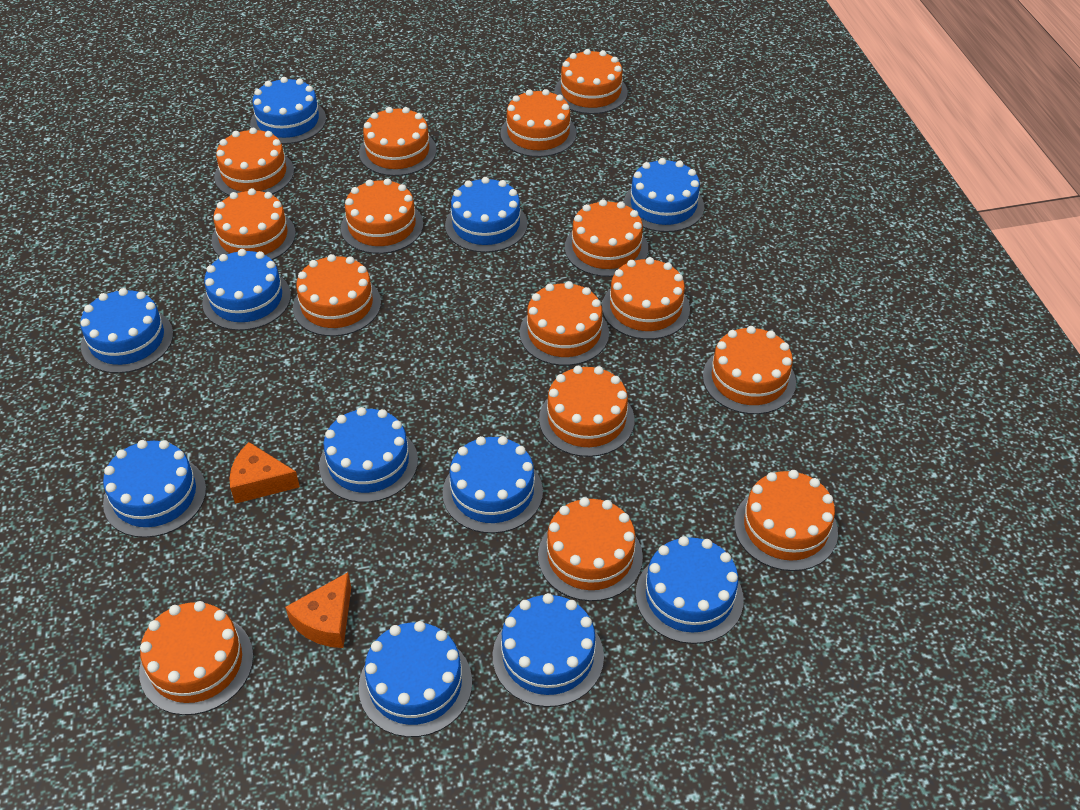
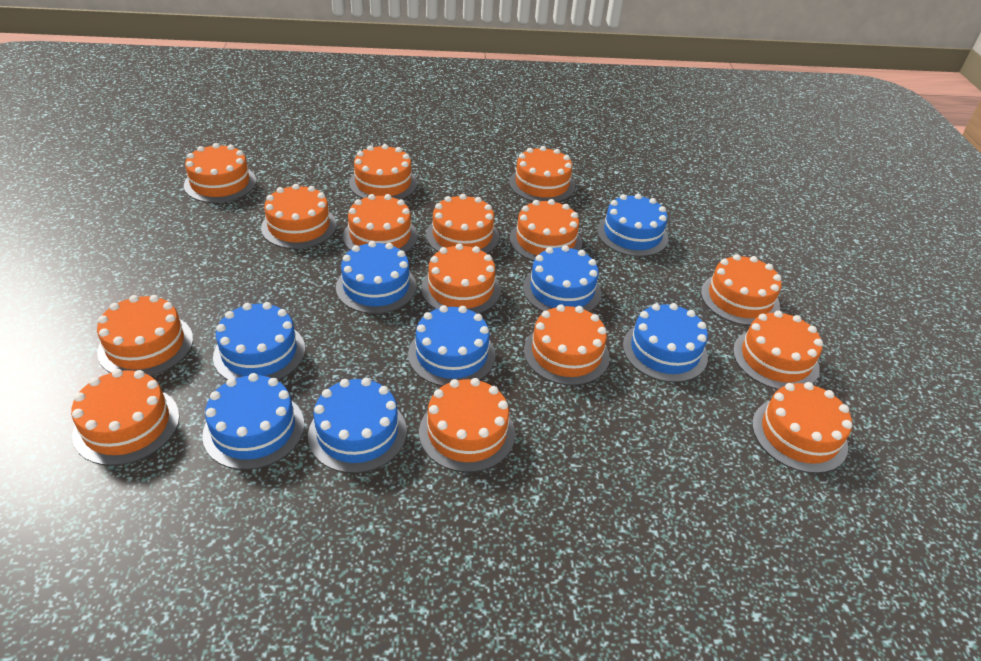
blue cake: [80,288,173,373] [103,440,206,538] [202,249,291,331] [250,77,326,144] [319,407,418,503] [358,621,472,737] [442,436,543,533] [445,177,527,253] [493,593,604,707] [624,158,704,232] [636,536,743,644] = 11 -> [202,373,304,470] [213,302,305,380] [308,378,407,473] [336,241,416,314] [408,305,495,386] [523,245,601,312] [597,194,669,257] [623,303,708,383] = 8
orange cheese: [229,442,300,504] [285,572,351,648] = 2 -> none = 0

